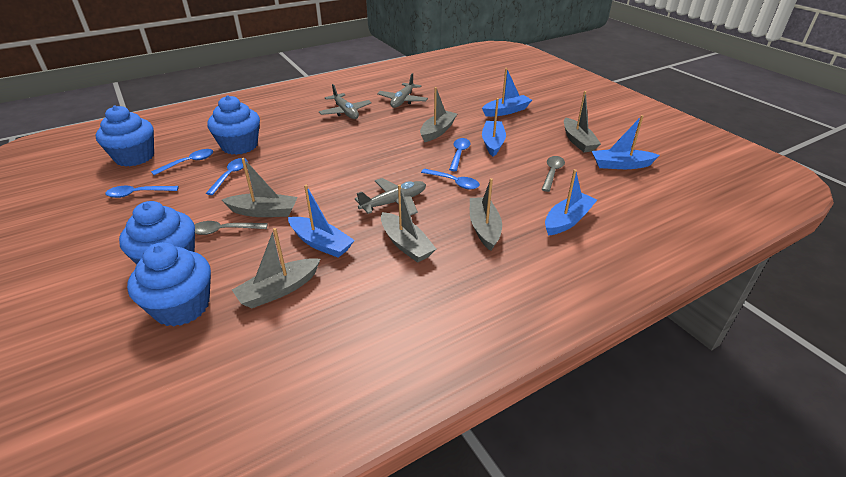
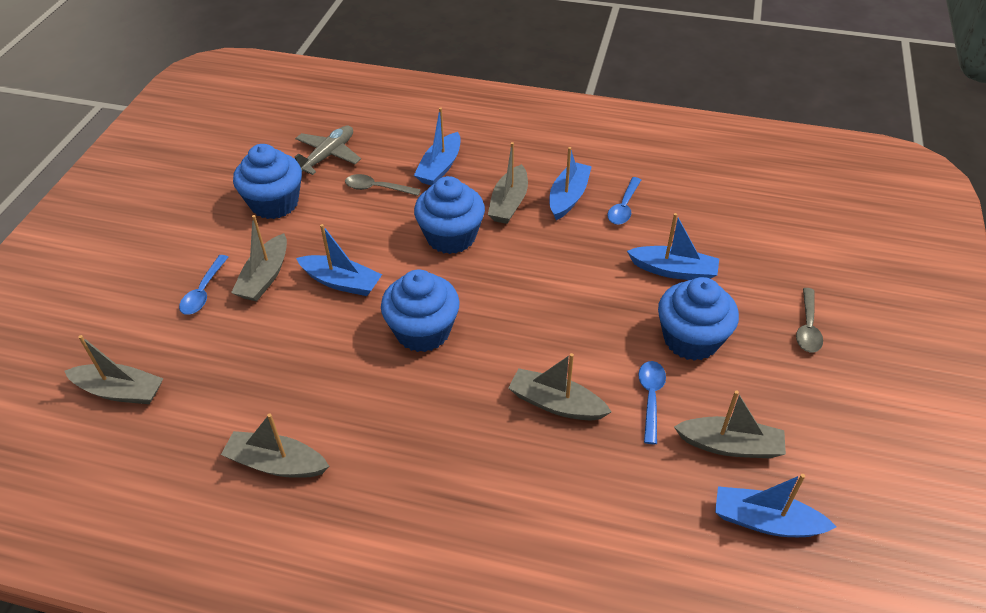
blue spoon: [105,186,179,198] [151,149,213,175] [206,158,248,195] [421,169,480,189] [449,138,470,171] = 5 -> [179,255,228,315] [607,177,641,225] [638,361,666,444] = 3
grey plane: [319,84,372,119] [355,178,426,216] [377,73,428,108] = 3 -> [295,125,361,175] = 1

